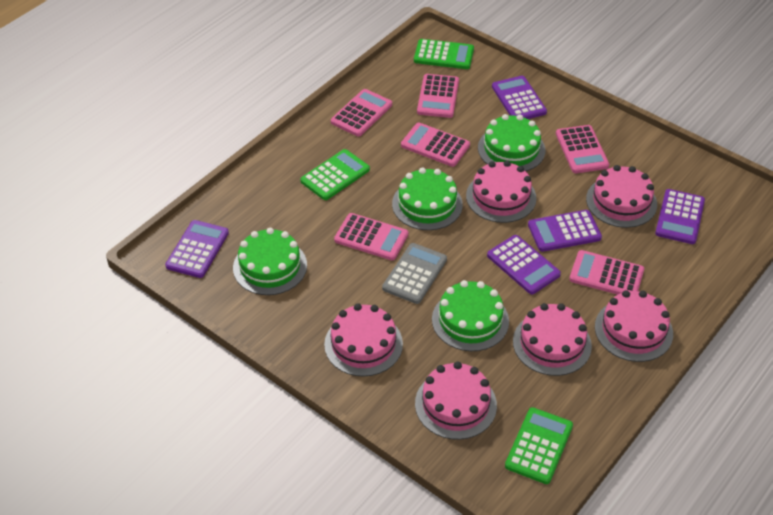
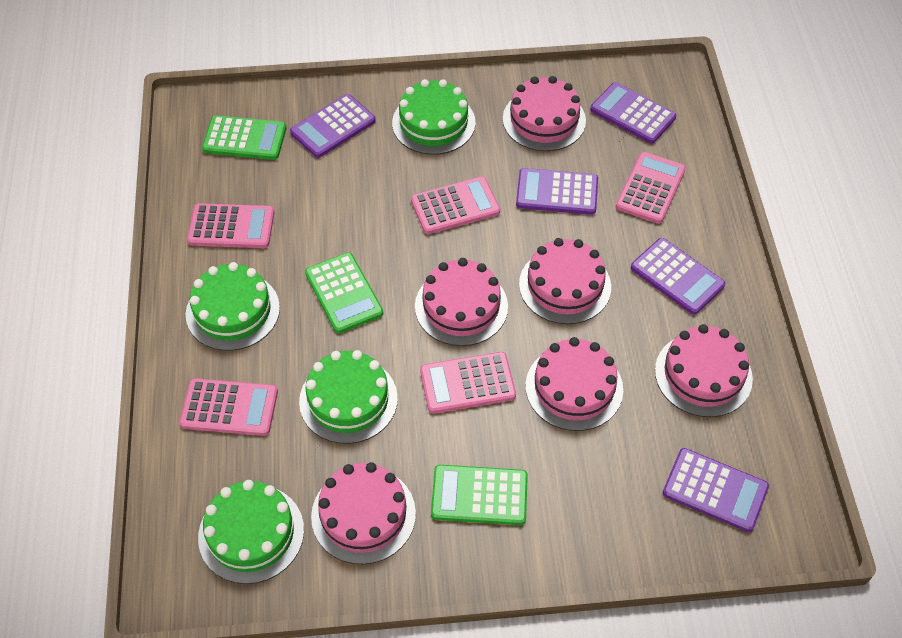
grey calculator: [382,243,447,304] = 1 -> none = 0
pink calculator: [331,89,392,137] [334,213,408,260] [401,123,470,167] [417,74,459,118] [556,125,609,173] [569,250,644,295] = 6 -> [179,378,278,436] [187,203,274,248] [411,176,500,234] [420,352,516,414] [616,152,686,224] = 5

